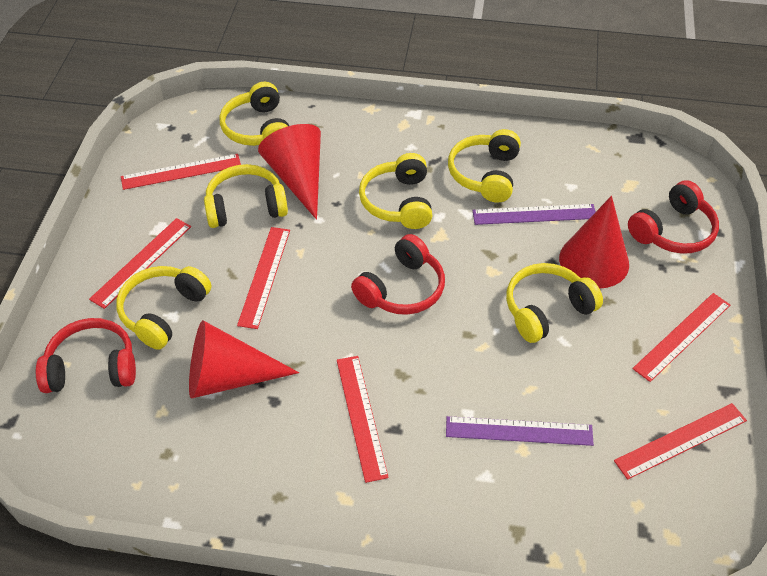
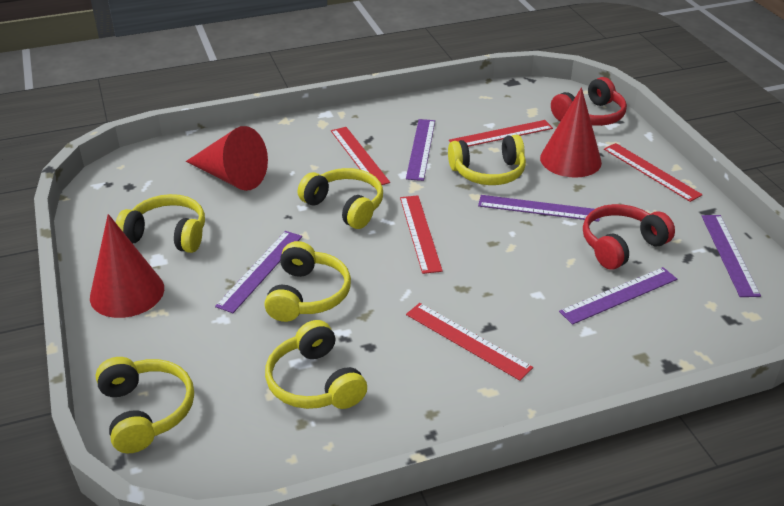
purple ruler: [446,416,594,446] [472,204,596,225] = 2 -> [215,231,302,313] [406,119,435,181] [478,195,600,222] [559,267,677,325] [702,215,761,297] = 5
red headphones: [36,318,136,393] [351,234,445,315] [628,180,719,254] = 3 -> [551,77,627,126] [583,204,675,270] = 2
red ruler: [89,218,191,309] [121,154,241,190] [237,227,290,329] [337,356,389,483] [614,403,747,480] [632,293,730,382] = 6 -> [331,127,390,185] [400,195,443,274] [406,303,533,381] [449,120,553,147] [604,143,703,202] = 5

